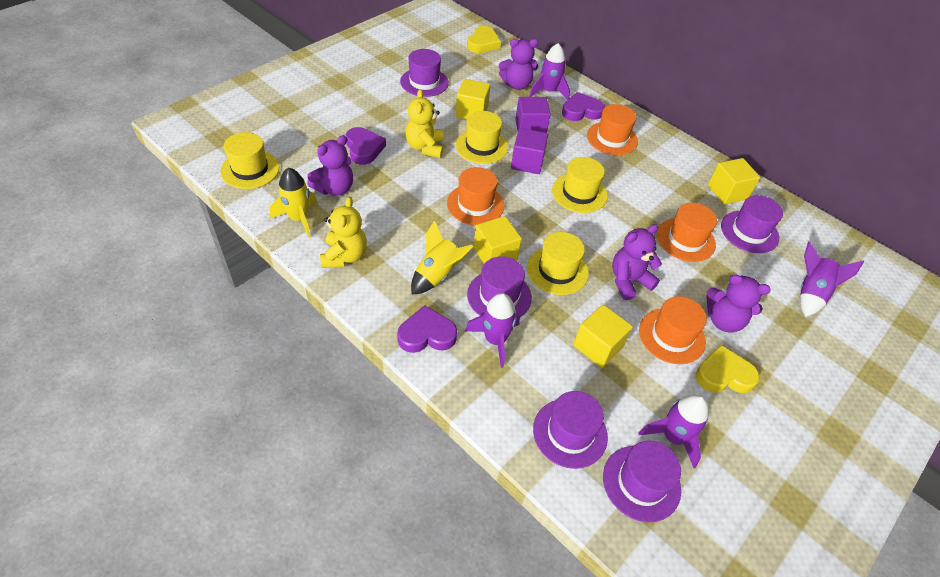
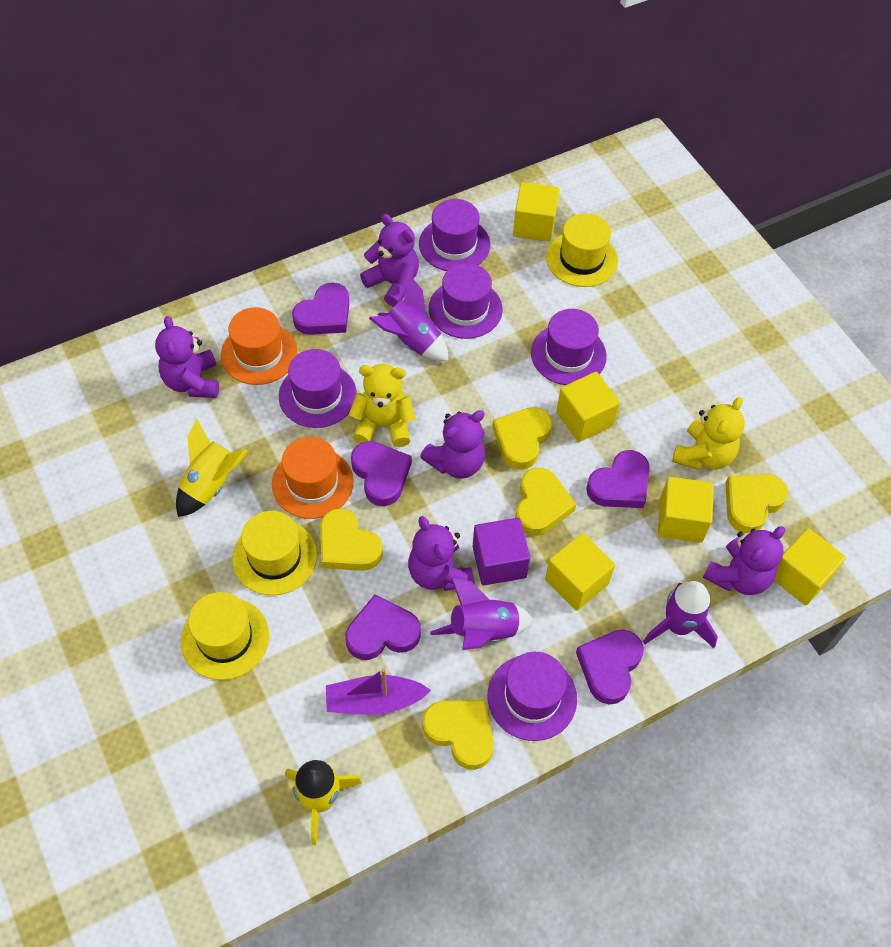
orange hat: [447,167,504,225] [587,104,638,155] [639,296,707,364] [657,203,717,262] = 4 -> [221,307,297,385] [272,437,353,519] = 2
purple boat: none = 0 -> [326,668,431,715] = 1
purple cube: [511,128,548,174] [515,97,551,133] = 2 -> [472,518,530,586] = 1
purple heart: [346,127,386,165] [397,305,457,353] [562,92,605,121] = 3 -> [292,282,349,335] [345,595,421,660] [351,441,412,506] [576,629,644,704] [586,450,650,508] = 5
purple rocket: [465,293,520,368] [529,43,570,100] [639,394,709,468] [800,242,864,317] = 4 -> [369,276,448,361] [430,578,534,650] [643,581,718,648] = 3
purple teddy bear: [307,135,353,196] [499,39,538,90] [612,224,662,300] [707,275,771,333] = 4 -> [155,316,219,398] [360,214,419,307] [408,516,474,591] [420,410,485,479] [703,526,785,595] = 5
yellow cube: [456,79,491,119] [474,216,522,264] [573,304,633,368] [708,158,760,205] = 4 -> [513,182,560,242] [545,533,615,611] [556,372,620,442] [658,477,714,543] [774,528,846,605] = 5
yellow hat: [220,132,279,189] [456,111,508,164] [527,232,589,295] [552,157,608,213] = 4 -> [181,592,269,680] [232,511,317,596] [546,213,618,287] = 3
yellow heart: [467,26,501,53] [696,345,760,393] = 2 -> [320,508,383,571] [422,700,494,770] [492,407,552,470] [515,468,576,536] [725,474,788,533] = 5

